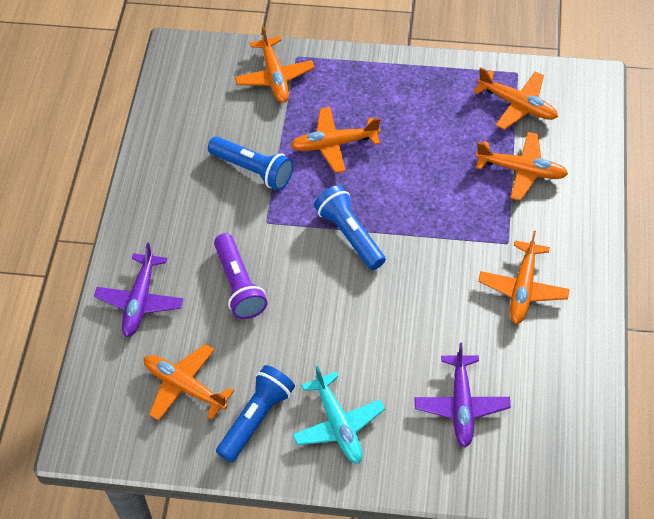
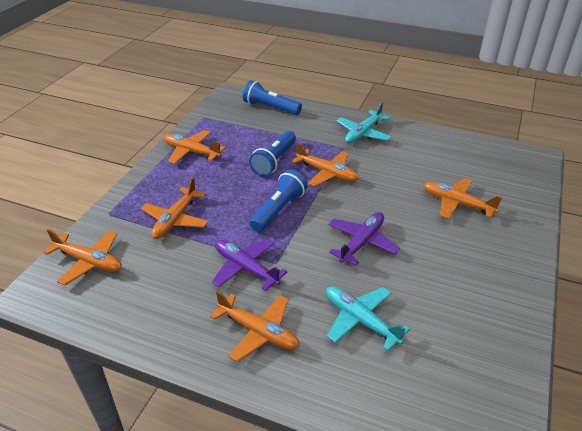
purple flashlight: [214,233,267,319] = 1 -> none = 0
turquoise plane: [293,366,385,464] = 1 -> [326,286,410,351] [337,102,392,143] = 2

